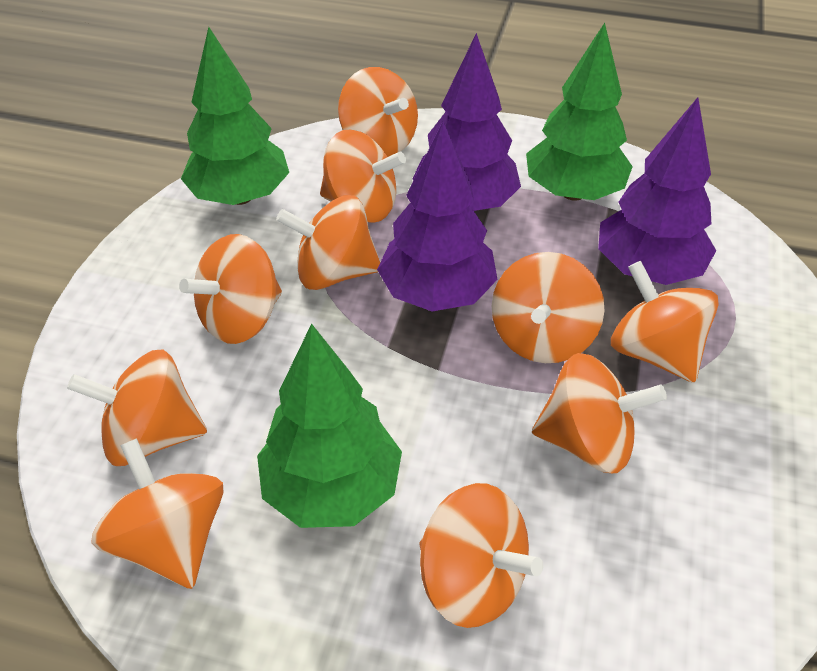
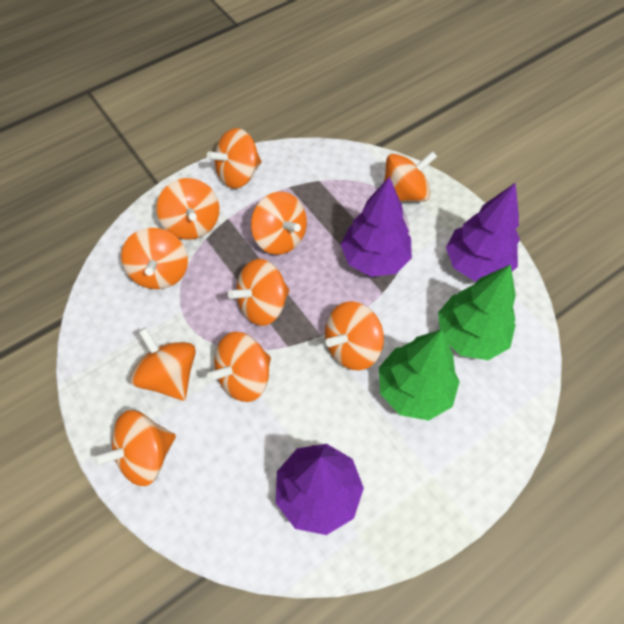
green tree: [181,27,289,205] [257,323,402,528] [526,23,633,200] = 3 -> [379,330,460,421] [438,265,516,360] = 2

